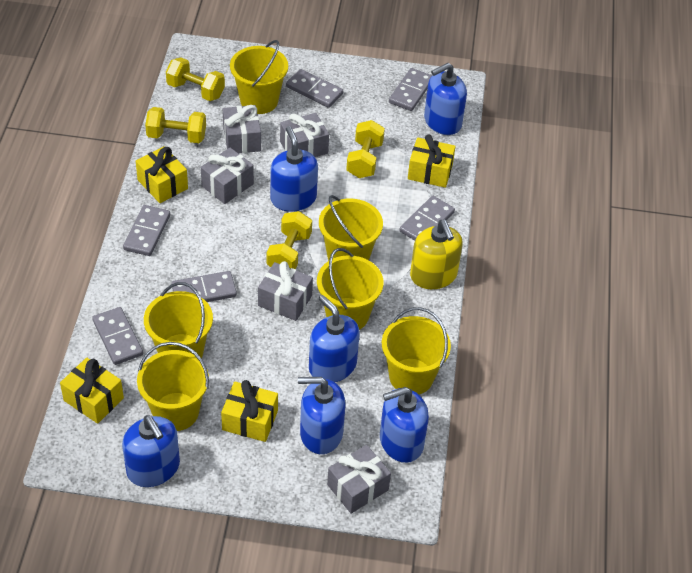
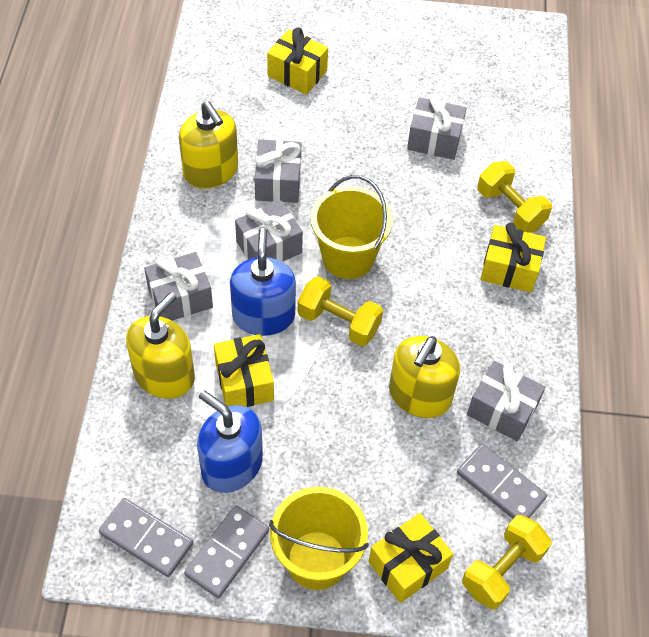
blue soap dispenser: [122,415,180,487] [270,126,318,212] [298,377,345,454] [309,295,360,382] [380,387,429,463] [424,63,467,135] = 6 -> [197,390,263,493] [230,228,296,336] = 2
grey domino: [92,307,143,365] [123,205,170,256] [171,271,237,302] [286,69,343,108] [389,68,433,111] [399,196,455,241] = 6 -> [99,498,193,577] [184,505,269,598] [457,444,547,519] = 3
yellow bucket: [137,342,209,431] [144,282,213,359] [230,40,288,114] [317,248,384,330] [319,195,383,261] [382,307,451,394] = 6 -> [269,486,369,590] [311,175,393,279] = 2
yellow dumbbell: [145,107,206,143] [166,57,225,101] [267,211,312,269] [346,120,385,178] = 4 -> [298,276,383,347] [462,515,552,609] [477,161,552,233] = 3
yellow soap dispenser: [410,220,463,289] = 1 -> [126,292,195,399] [179,101,238,189] [389,336,460,418] = 3

